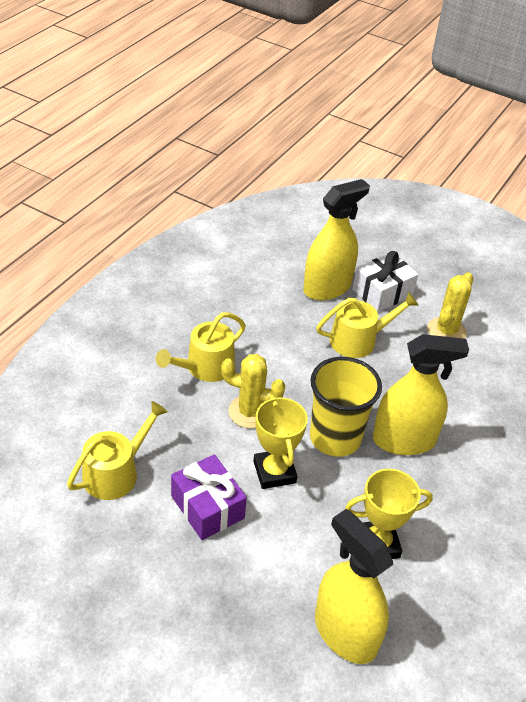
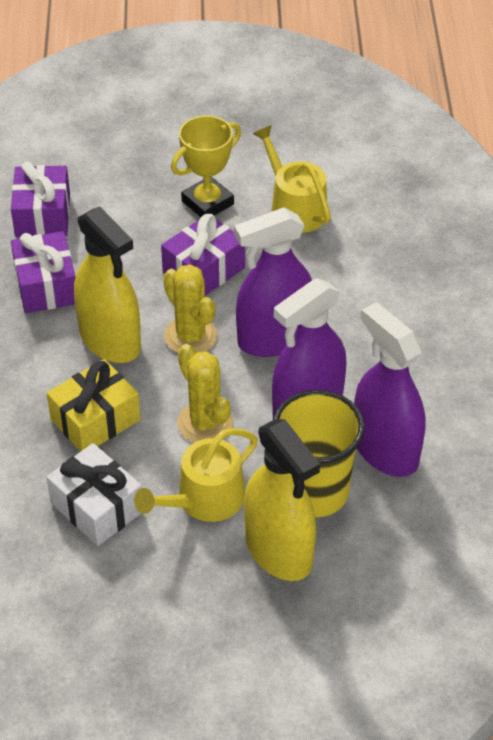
purple gift: [171,454,247,540] = 1 -> [11,161,70,237] [11,231,76,313] [161,214,245,295] = 3
purple spray bottle: none = 0 -> [234,207,312,357] [272,278,346,417] [354,302,426,477] = 3
yellow gift: none = 0 -> [47,359,141,452] = 1
yellow spray bottle: [303,179,370,300] [315,509,393,664] [373,334,469,455] = 3 -> [74,207,141,363] [244,419,320,581] = 2
yellow trophy: [253,395,308,489] [345,469,433,559] = 2 -> [171,115,241,217] = 1
yellow watering can: [67,401,168,500] [156,312,246,382] [316,292,419,358] = 3 -> [134,428,258,522] [253,125,331,233] = 2

